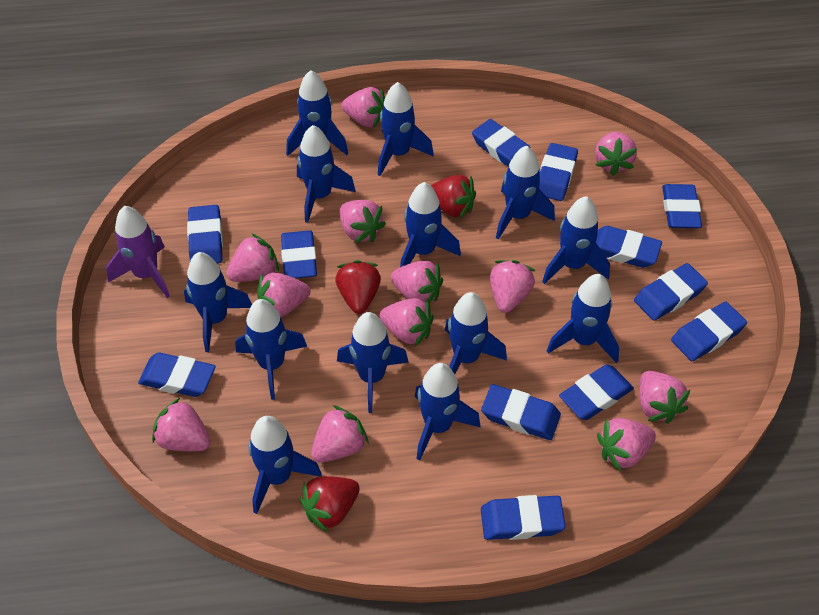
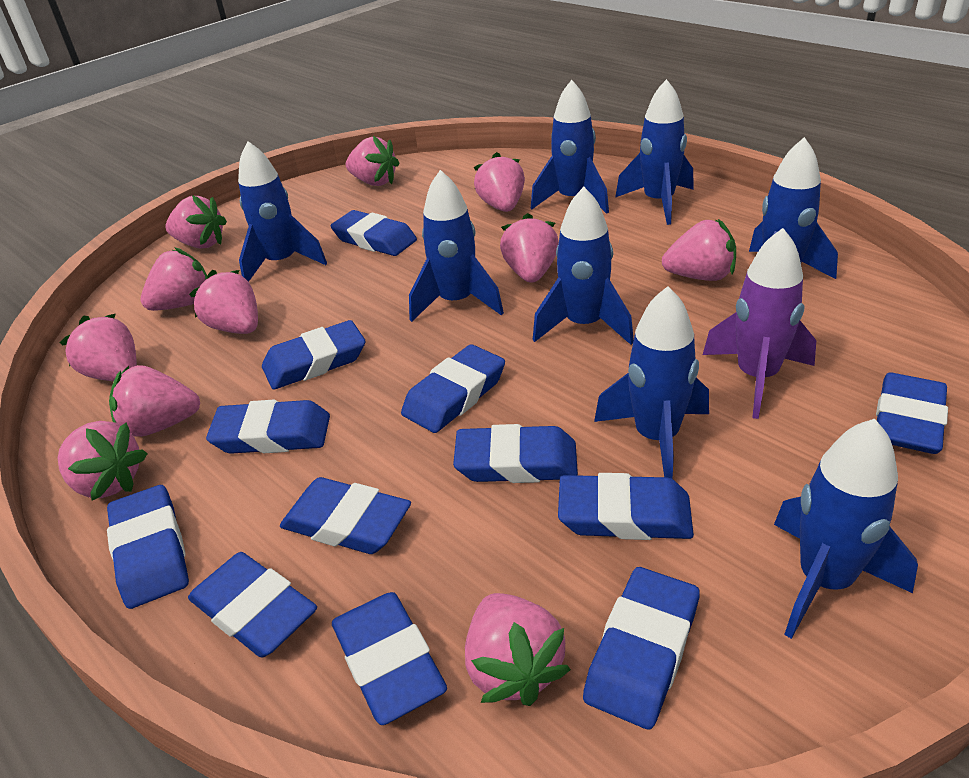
blue rocket: [184,252,252,352] [235,299,307,400] [248,416,322,514] [286,70,348,156] [297,125,356,223] [337,312,409,413] [378,82,434,176] [400,182,461,267] [415,363,481,460] [445,292,507,374] [496,146,555,239] [542,196,610,284] [547,274,619,363] = 13 -> [238,141,327,282] [409,170,504,322] [531,80,609,214] [533,187,634,345] [594,286,709,479] [615,79,694,225] [749,137,838,279] [774,419,918,639] = 8
pink strawberry: [152,398,211,451] [226,233,279,282] [257,272,310,317] [311,405,369,463] [340,200,386,243] [341,87,385,128] [380,298,434,346] [391,261,443,303] [490,260,535,313] [595,132,637,176] [597,418,656,471] [639,371,690,424] = 12 -> [58,421,147,501] [60,314,137,381] [109,365,200,437] [140,247,207,311] [165,195,227,248] [189,270,258,334] [346,136,400,186] [465,593,571,706] [474,152,525,212] [500,213,559,283] [662,219,736,281] = 11
red strawberry: [300,476,360,532] [335,260,381,314] [431,175,476,219] = 3 -> none = 0

